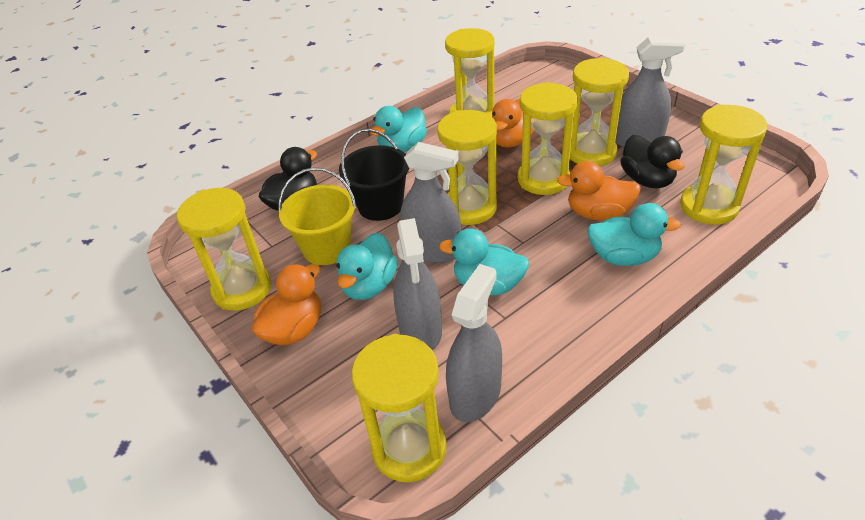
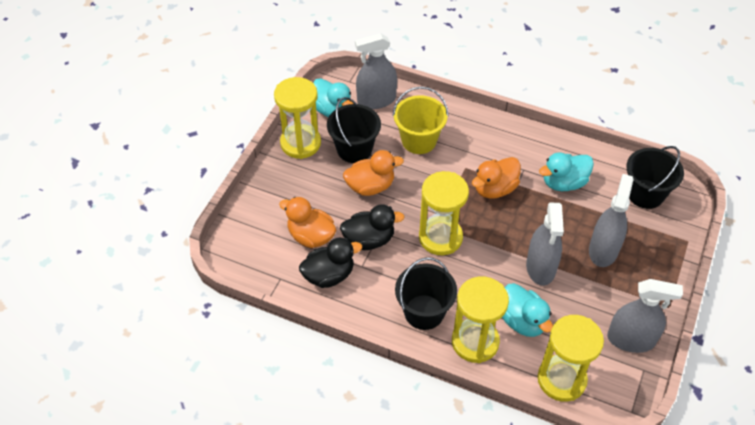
black bucket: [339,129,409,221] = 1 -> [327,97,381,163] [395,257,457,330] [626,146,684,209] = 3
turquoise duck: [336,233,398,300] [370,106,427,152] [439,229,529,295] [587,203,681,266] = 4 -> [313,78,354,117] [502,283,553,337] [539,152,594,191] = 3
yellow hourglass: [177,188,271,311] [351,334,447,482] [437,110,497,225] [445,28,494,116] [518,82,578,195] [570,58,629,166] [680,104,768,225] = 7 -> [274,77,321,159] [419,171,469,255] [452,276,509,363] [538,315,604,402] = 4

